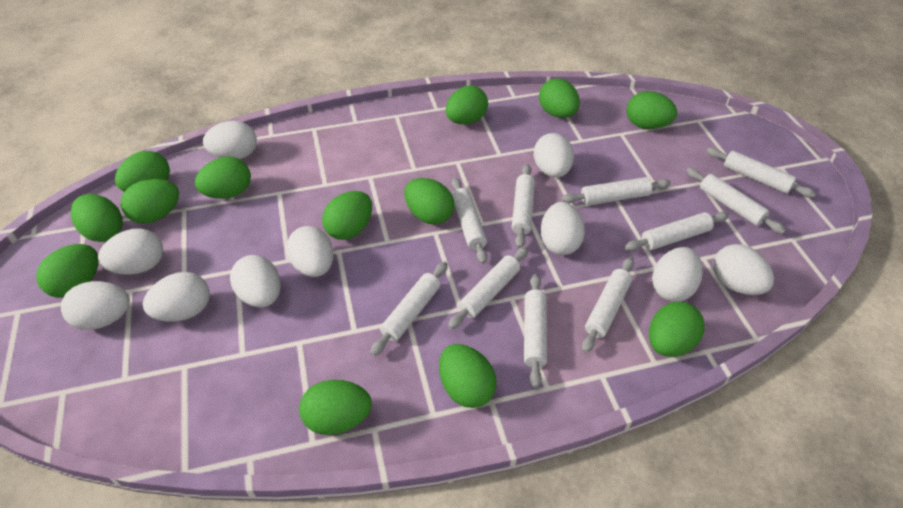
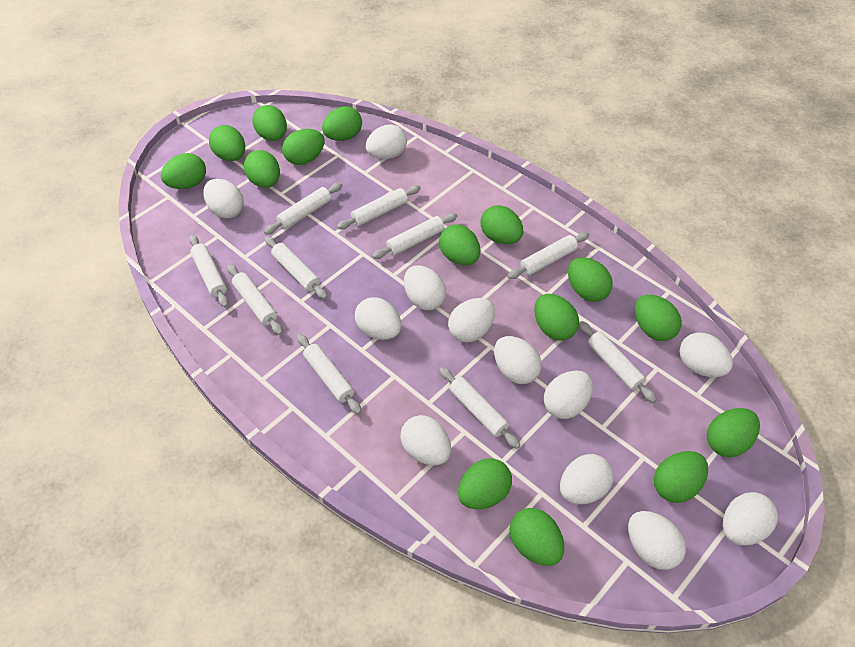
green egg: [36,244,98,298] [71,194,123,242] [115,151,170,192] [121,179,179,224] [195,157,251,199] [299,380,372,435] [322,191,372,240] [404,178,454,224] [439,344,497,408] [446,86,488,124] [539,78,580,118] [626,91,677,129] [649,302,705,357] = 13 -> [161,153,206,189] [209,125,245,161] [244,150,280,188] [252,105,287,141] [282,129,324,165] [322,106,362,141] [439,224,480,265] [458,458,512,509] [481,205,523,244] [509,508,564,566] [534,294,579,341] [568,257,613,302] [635,295,682,341] [654,451,708,503] [707,408,760,457] = 15
white egg: [61,281,130,330] [98,228,163,275] [143,272,210,322] [203,121,257,159] [230,255,281,307] [286,226,334,277] [534,133,574,178] [541,202,585,255] [652,247,703,302] [713,244,774,295] = 10 -> [203,179,244,219] [355,297,402,340] [366,124,407,159] [400,415,451,466] [404,265,446,310] [448,298,495,343] [494,336,542,384] [544,371,593,419] [560,454,614,504] [628,511,686,570] [680,332,733,377] [723,492,778,545] = 12

